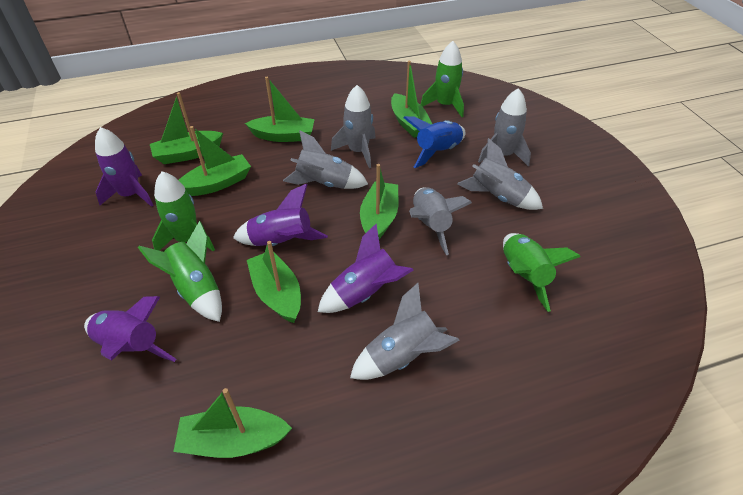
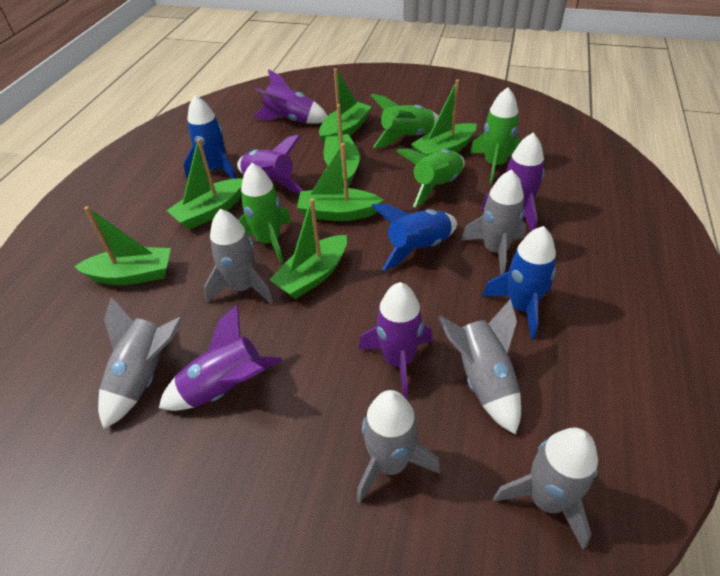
blue rocket: [404,116,466,168] = 1 -> [183,95,237,179] [372,204,457,271] [482,226,556,340] = 3
purple rocket: [84,296,176,362] [95,127,153,207] [233,184,328,246] [318,224,413,313] = 4 -> [159,305,282,411] [237,135,303,193] [253,69,327,124] [359,282,433,398] [481,133,545,231] = 5

